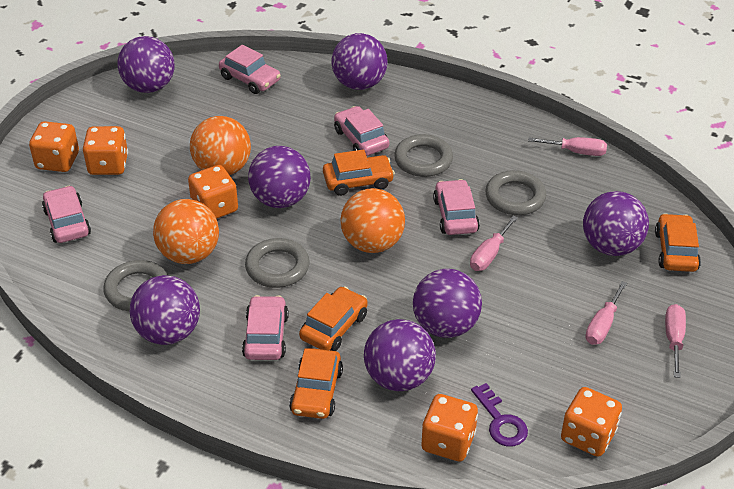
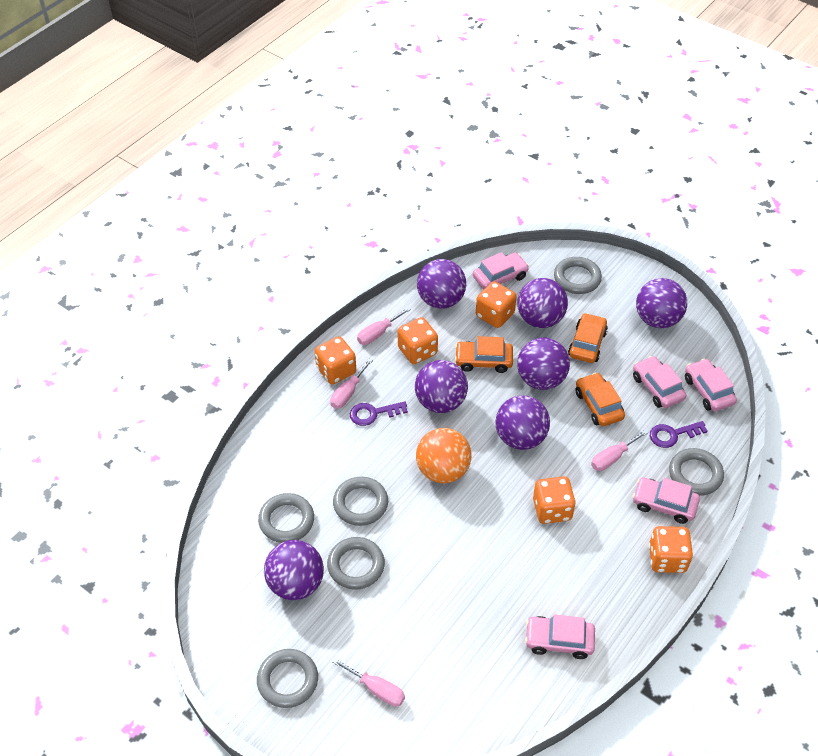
grey ring: [103,260,168,311] [245,238,310,288] [394,134,453,177] [485,170,546,215] = 4 -> [257,649,318,708] [258,493,314,543] [327,537,385,589] [333,477,388,526] [554,257,602,294] [669,448,724,496] = 6
orange ball: [153,199,219,264] [190,116,251,175] [341,188,405,253] = 3 -> [416,428,472,484] = 1
orange car: [289,348,343,419] [299,286,368,351] [323,150,395,196] [655,213,701,272] = 4 -> [455,336,513,373] [568,313,608,363] [576,373,625,426] = 3
purple key: [471,383,528,447] = 1 -> [350,401,408,426] [650,421,708,448] = 2

